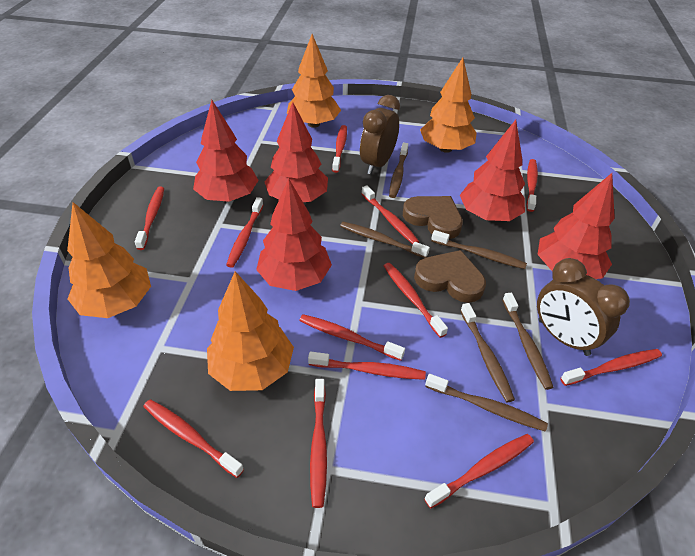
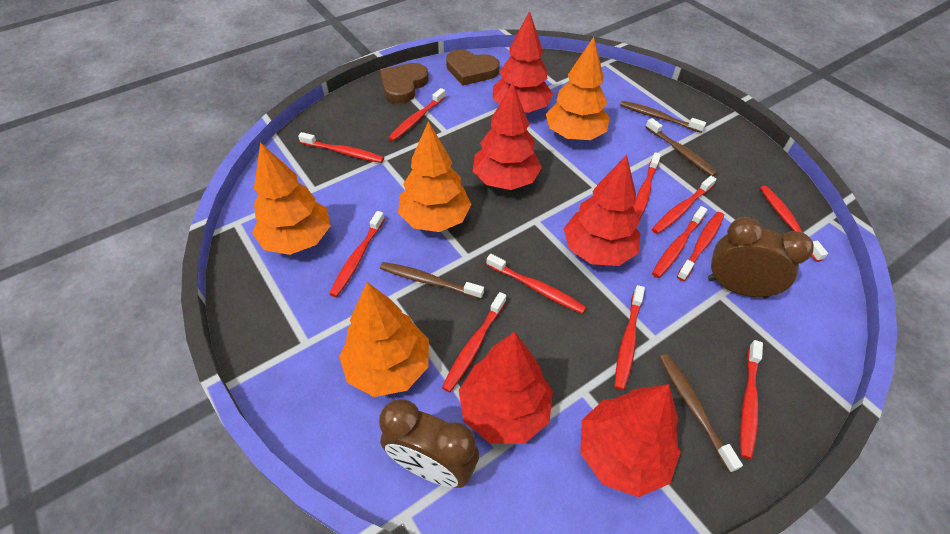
brown toothbrush: [340,222,430,258] [389,143,408,198] [425,374,548,432] [431,230,527,269] [461,303,515,402] [502,293,554,390] = 6 -> [380,262,484,299] [620,101,706,133] [646,118,717,176] [660,354,743,473] = 4

